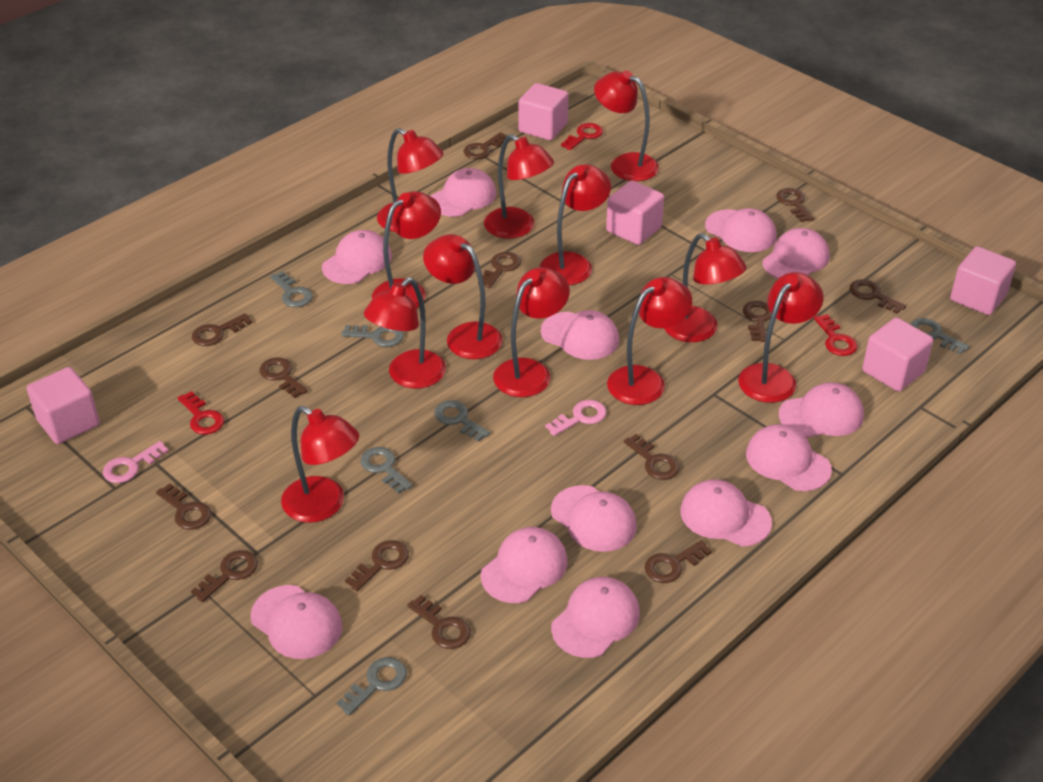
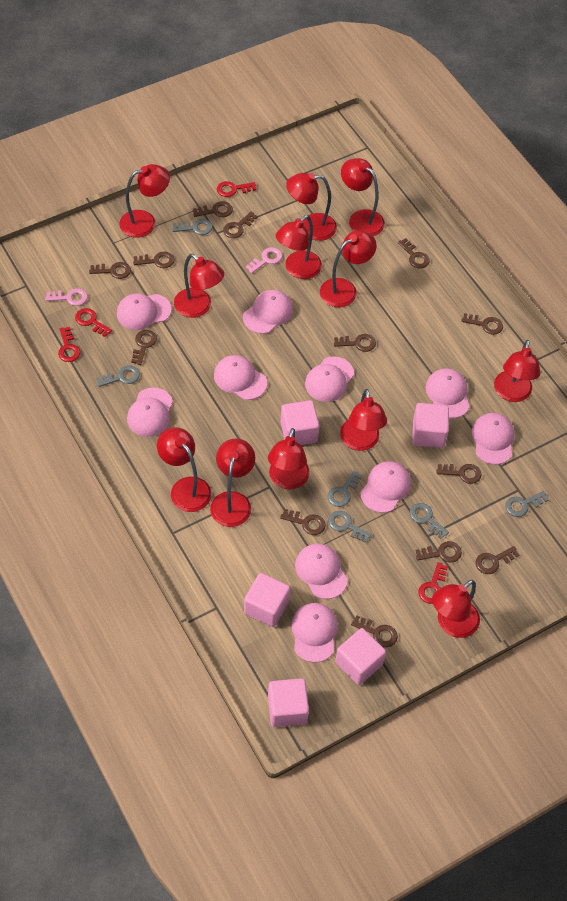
pink cap: [250,585,342,659] [322,230,392,284] [430,168,496,217] [481,527,568,603] [541,310,619,360] [551,485,637,552] [551,577,640,658] [680,479,772,547] [705,208,777,252] [746,424,832,491] [762,228,830,278] [779,382,864,438] = 12 -> [117,293,171,330] [127,388,173,437] [214,355,267,400] [243,290,293,334] [291,603,338,663] [295,544,348,599] [305,356,354,402] [360,461,411,513] [426,369,470,418] [472,413,514,465] = 10
red key: [178,391,224,435] [561,123,603,150] [814,314,858,356] = 3 -> [58,327,80,362] [75,308,112,337] [217,181,256,197] [418,562,448,604] = 4

